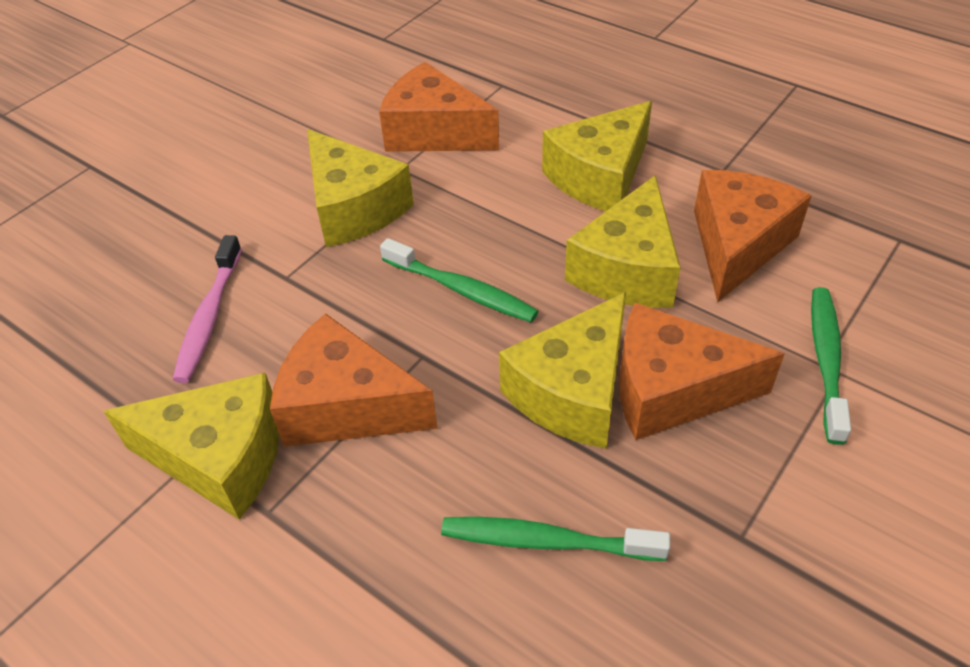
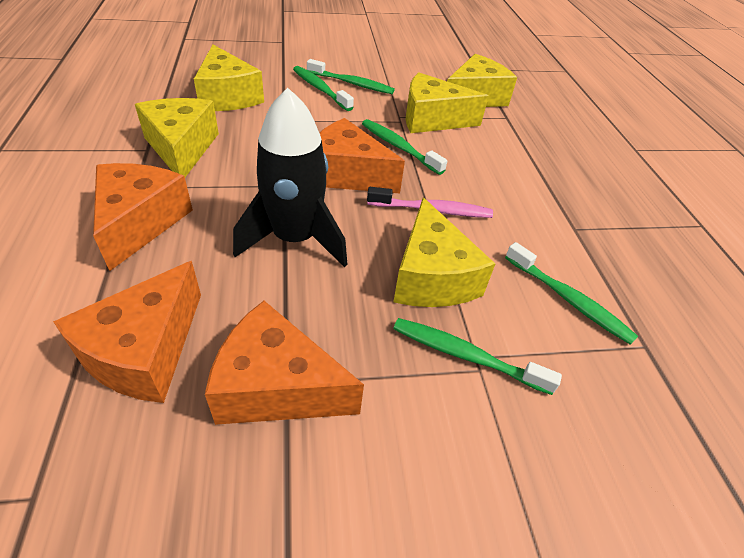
black rocket: none = 0 -> [233,88,347,267] = 1
green toothbrush: [380,238,538,322] [441,517,670,561] [811,287,851,445] = 3 -> [293,66,354,111] [307,59,395,94] [362,119,447,175] [393,318,562,395] [505,242,638,345] = 5

